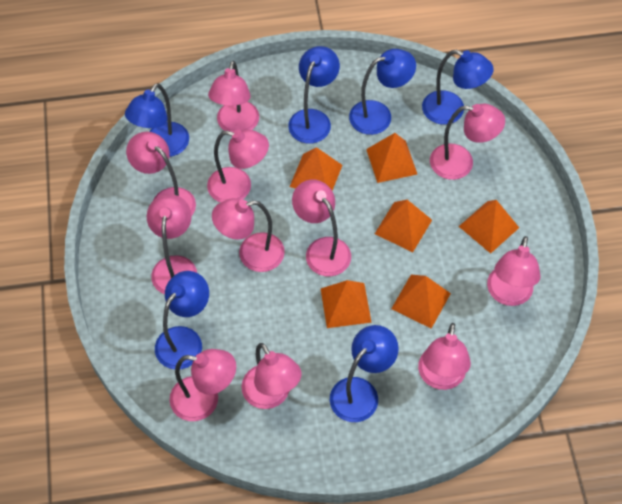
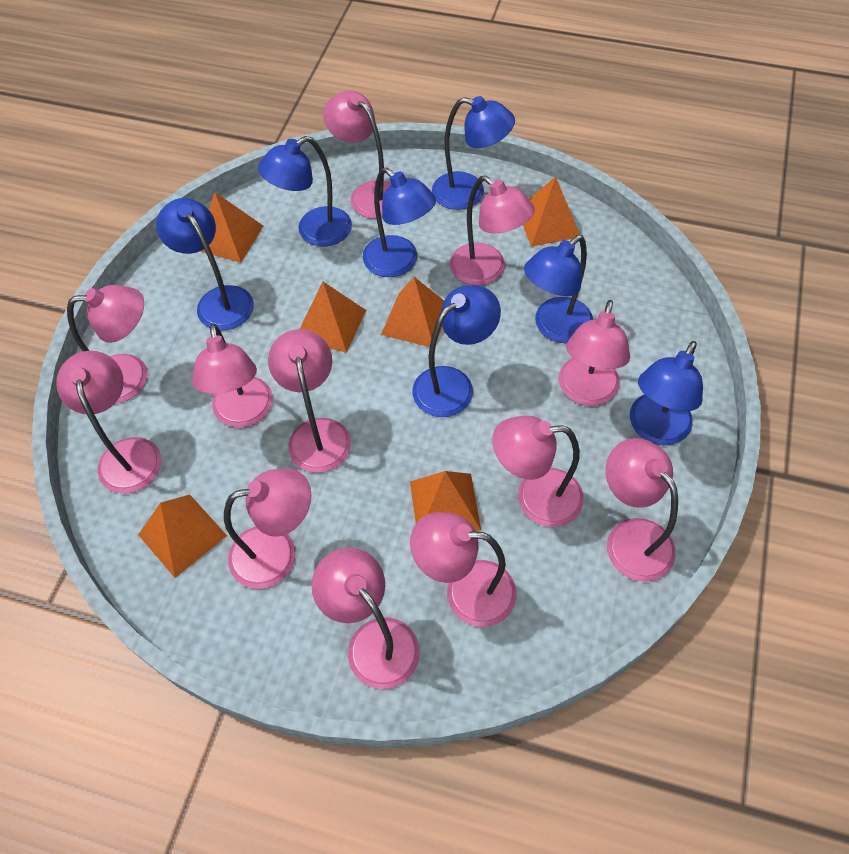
blue lamp: [125,83,189,157] [155,271,209,369] [288,46,340,144] [330,325,399,422] [349,49,416,135] [422,50,494,125] = 6 -> [156,198,254,330] [258,136,352,247] [363,167,436,277] [412,285,501,417] [432,96,515,210] [524,235,593,343] [630,341,703,445] = 7
pink lamp: [126,132,196,216] [147,194,197,294] [169,349,236,421] [207,129,269,203] [208,61,259,132] [212,198,285,272] [241,343,302,409] [292,179,351,276] [418,323,471,390] [430,104,505,180] [487,236,540,306] = 11 -> [56,351,161,494] [67,285,148,404] [192,324,273,428] [224,468,311,589] [268,329,351,473] [311,548,420,689] [323,91,391,219] [410,512,517,627] [450,176,535,286] [492,415,584,527] [559,300,630,406] [606,438,678,582] = 12

